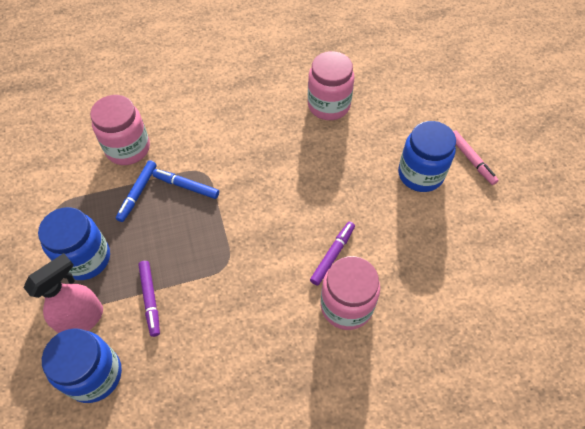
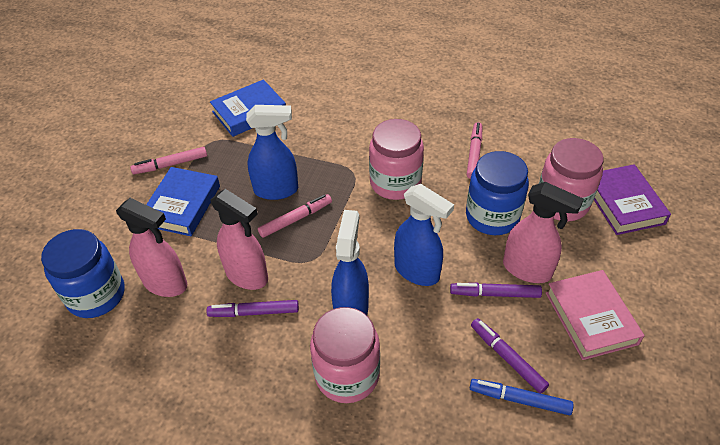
blue book: none = 0 -> [146,167,220,236] [210,79,286,137] = 2
blue jar: [38,207,110,280] [42,329,122,403] [398,121,456,192] = 3 -> [41,229,125,318] [466,151,529,235] = 2
blue marker: [116,160,157,222] [152,169,219,199] = 2 -> [470,379,574,415] = 1
blue spray bottle: none = 0 -> [246,105,298,200] [331,210,369,315] [394,184,454,286] = 3
pink book: none = 0 -> [546,270,645,360] = 1
pink marker: [453,130,498,185] = 1 -> [130,147,207,174] [258,194,332,238] [467,122,482,179] = 3
pink spray bottle: [23,253,103,333] = 1 -> [116,198,187,297] [210,189,268,290] [503,182,584,283] = 3
purple book: none = 0 -> [594,164,671,235] = 1
purple marker: [138,261,160,337] [310,222,355,286] = 2 -> [206,300,299,317] [450,283,542,298] [471,318,549,394] = 3

